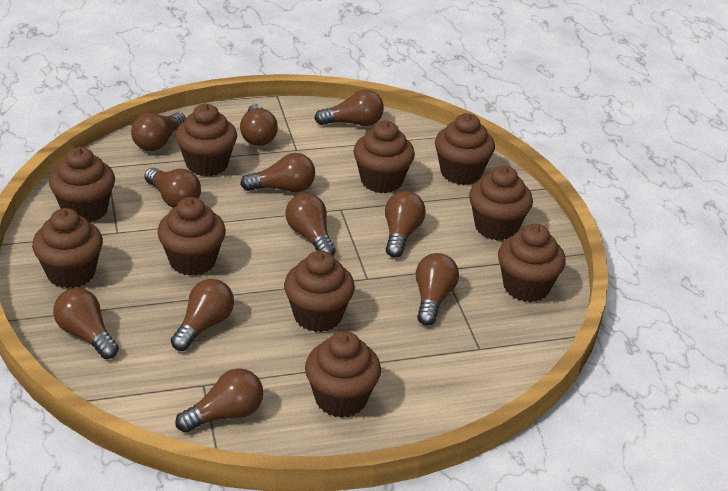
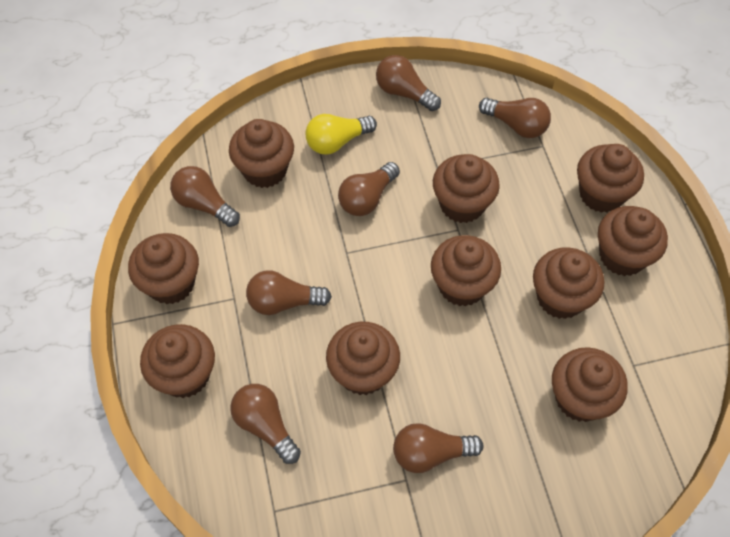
brown light bulb: [53,288,119,359] [131,112,186,151] [144,167,201,208] [171,279,234,351] [175,368,263,433] [240,104,278,146] [240,153,315,192] [285,193,335,255] [314,89,384,126] [385,191,426,258] [416,253,459,326] = 11 -> [170,166,240,227] [230,384,301,464] [246,270,332,315] [338,162,400,216] [376,55,441,111] [393,423,484,473] [479,97,551,138] = 7
yellow light bulb: none = 0 -> [306,114,377,155] = 1

